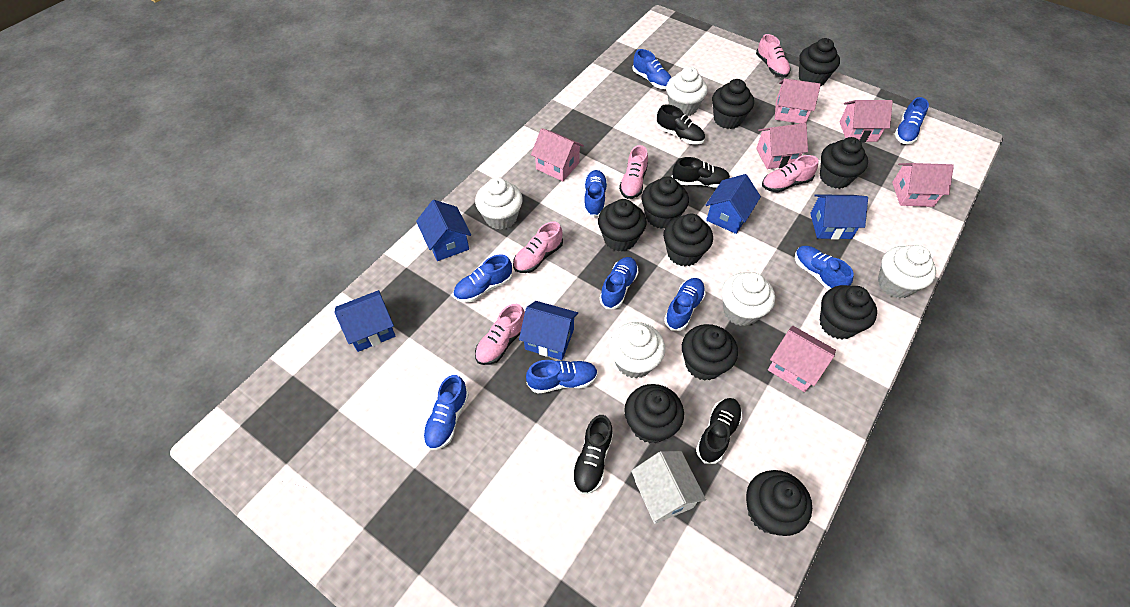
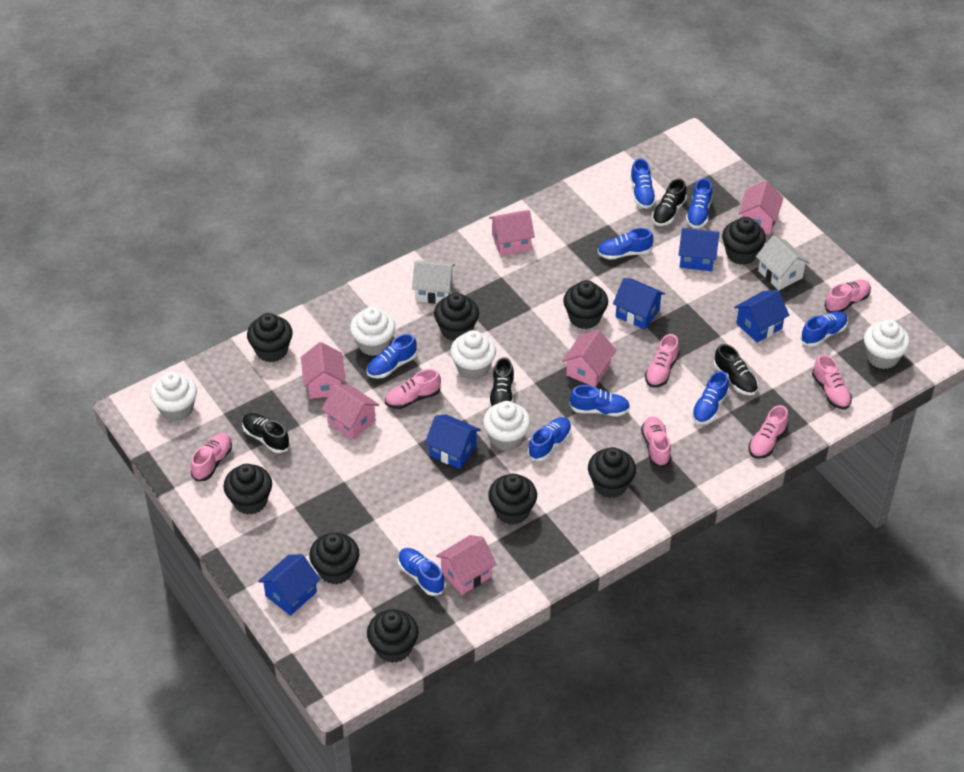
black cupcake: [598,199,647,252] [624,384,684,443] [641,176,689,229] [663,214,713,267] [682,324,738,381] [712,79,754,129] [746,470,812,536] [799,38,840,86] [819,285,877,340] [820,137,868,189] = 10 -> [223,464,272,515] [247,313,293,362] [309,533,359,585] [367,609,419,663] [434,292,479,341] [488,474,537,525] [563,280,608,329] [588,447,636,498] [722,217,766,265] = 9
pink shoe: [475,304,525,365] [513,221,563,273] [619,145,648,199] [756,34,791,77] [762,155,818,193] = 5 -> [191,433,232,481] [385,369,441,409] [641,416,671,468] [645,334,680,388] [749,405,789,459] [812,354,852,409] [824,279,871,313] = 7
white house: [631,451,706,524] = 1 -> [412,260,455,304] [756,235,810,290] = 2

